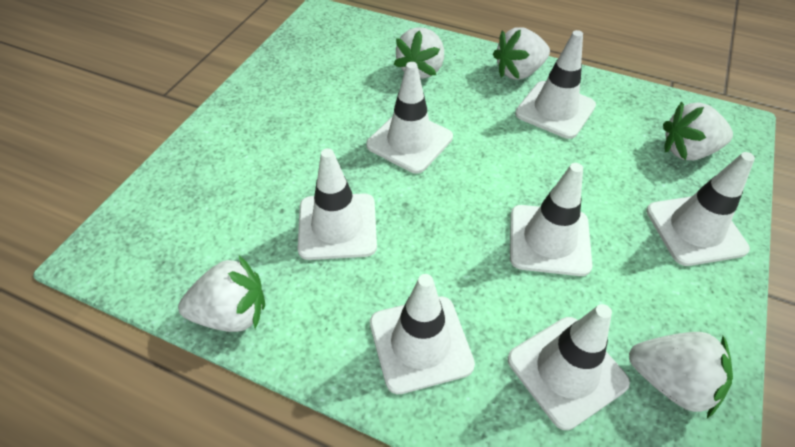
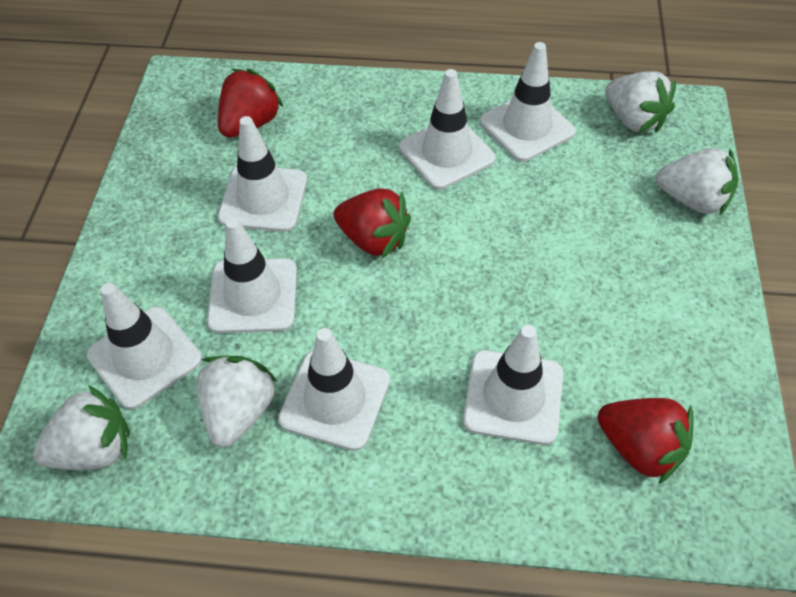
red strawberry: none = 0 -> [218,69,284,138] [334,188,411,259] [598,398,694,484] = 3
white strawberry: [178,256,265,332] [394,27,444,79] [493,27,550,80] [629,332,733,418] [663,101,733,160] = 5 -> [33,385,130,470] [197,356,278,447] [605,71,676,133] [656,148,738,216] = 4

